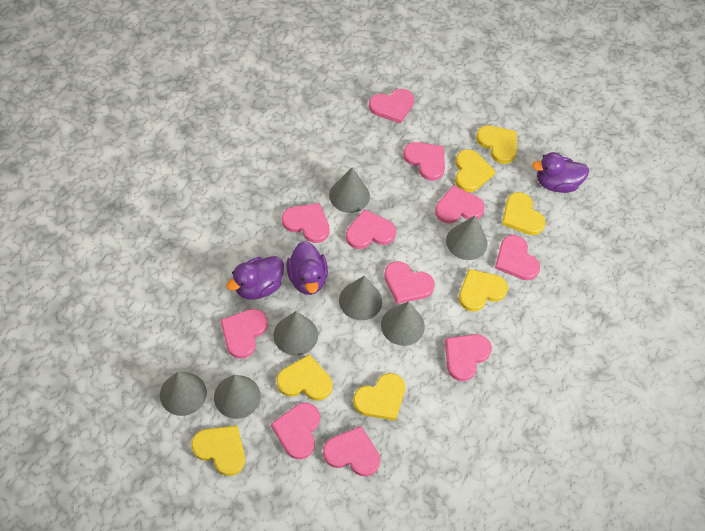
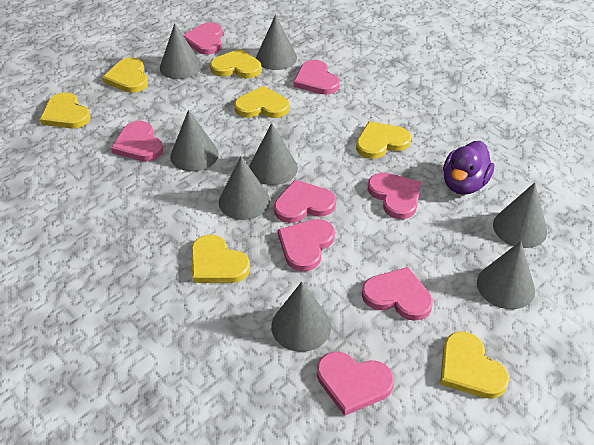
grey cone: [160,372,207,416] [214,375,261,419] [273,311,318,356] [329,168,370,213] [339,276,382,320] [381,301,425,346] [446,215,487,260] = 7 -> [160,23,202,79] [170,110,219,171] [219,156,270,220] [249,123,298,185] [256,15,297,70] [271,282,331,352] [477,241,535,309] [493,182,547,248] = 8
pink heart: [220,309,268,359] [271,403,320,459] [282,203,330,243] [323,426,380,477] [346,209,396,249] [369,89,414,124] [384,261,435,304] [403,142,445,181] [435,185,485,223] [445,334,492,381] [495,235,540,280] = 11 -> [111,121,163,161] [183,22,223,55] [274,180,336,223] [278,219,335,271] [294,60,340,95] [317,352,394,416] [362,267,433,321] [368,173,421,219] = 8
purple duck: [226,256,284,300] [286,241,328,295] [532,152,589,193] = 3 -> [443,141,494,195] = 1

